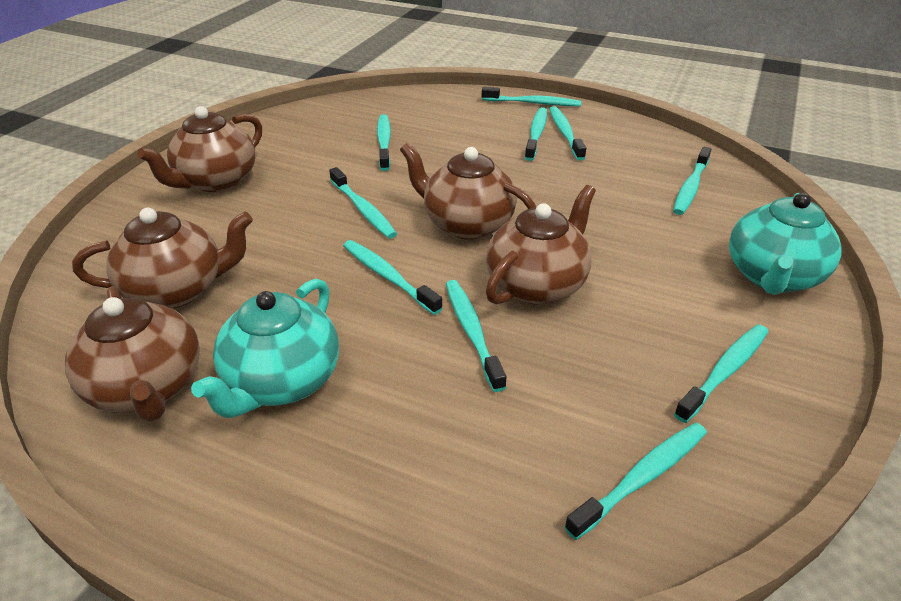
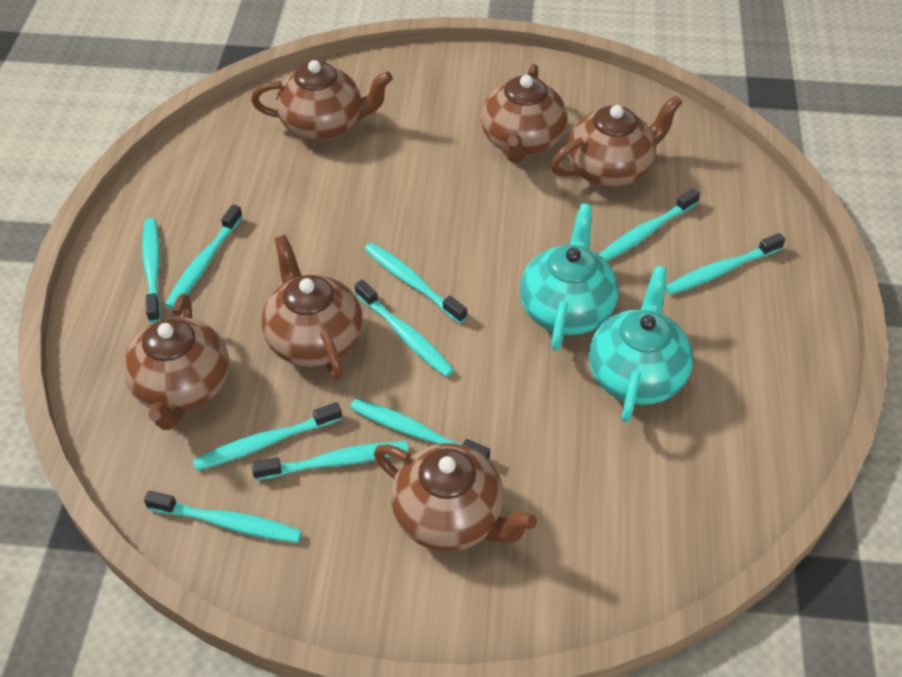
brown teapot: [65,286,200,422] [72,208,253,309] [137,106,262,192] [400,143,536,240] [486,185,596,305] = 5 -> [123,294,229,430] [251,60,393,141] [262,235,363,380] [374,443,537,551] [481,64,567,163] [551,95,683,187] = 6

